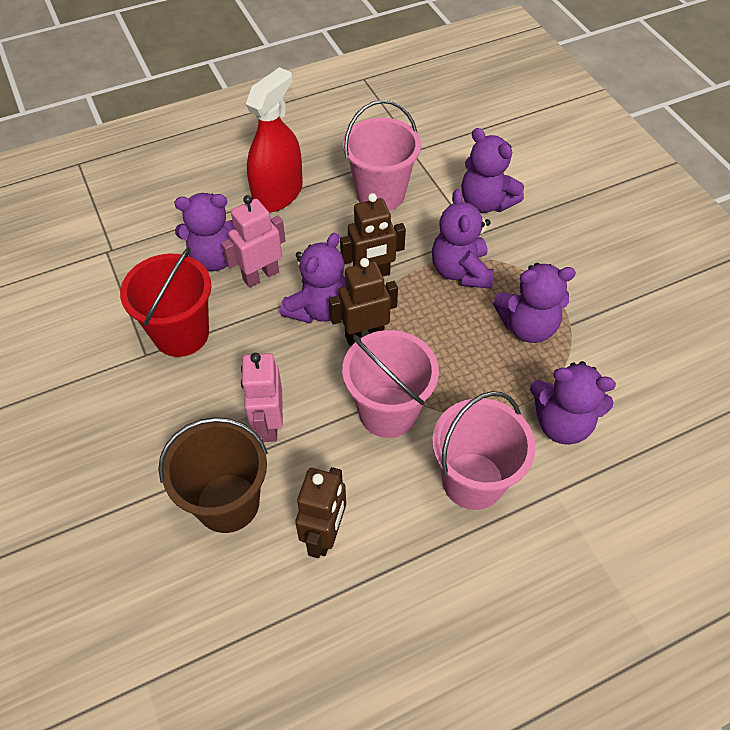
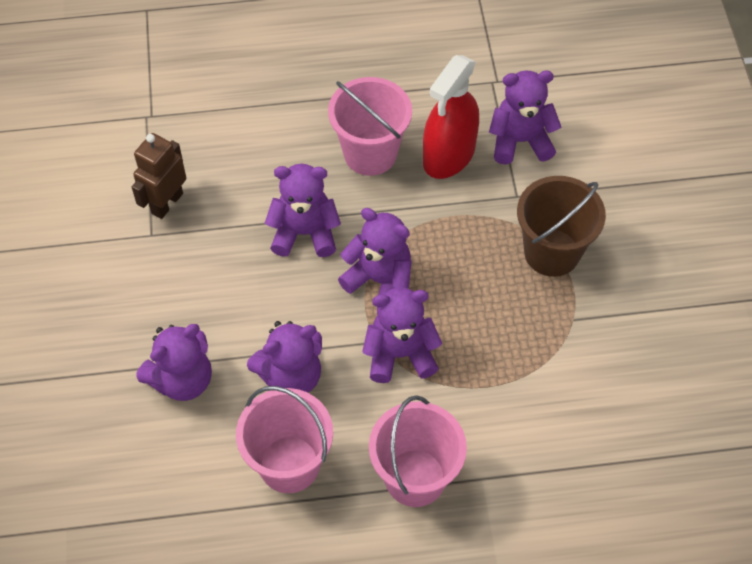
brown robot: [295,467,346,558] [329,258,398,345] [340,193,406,276] = 3 -> [132,133,186,219] = 1
pink robot: [221,195,285,288] [241,353,283,442] = 2 -> none = 0
red bucket: [120,247,211,357] = 1 -> none = 0

